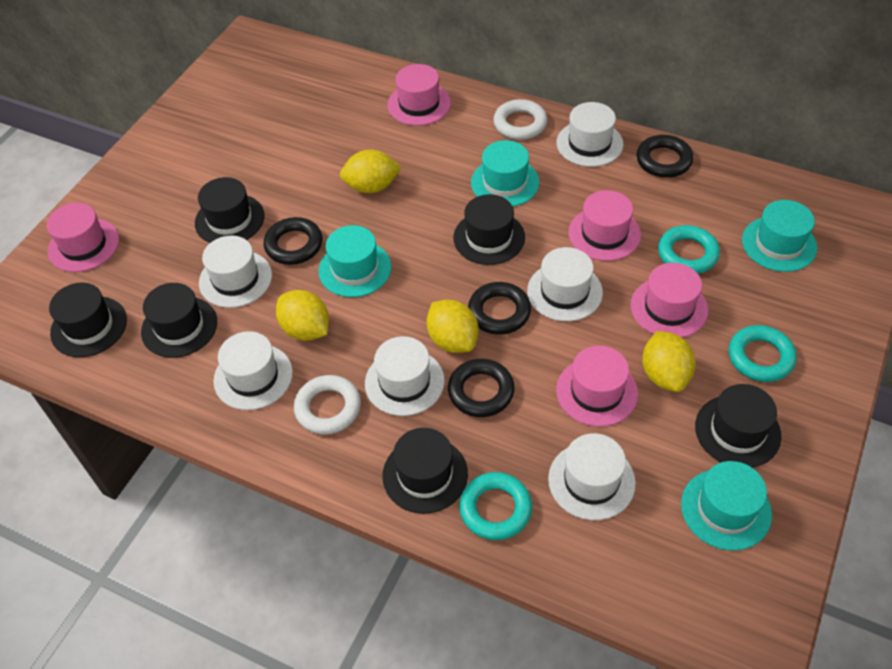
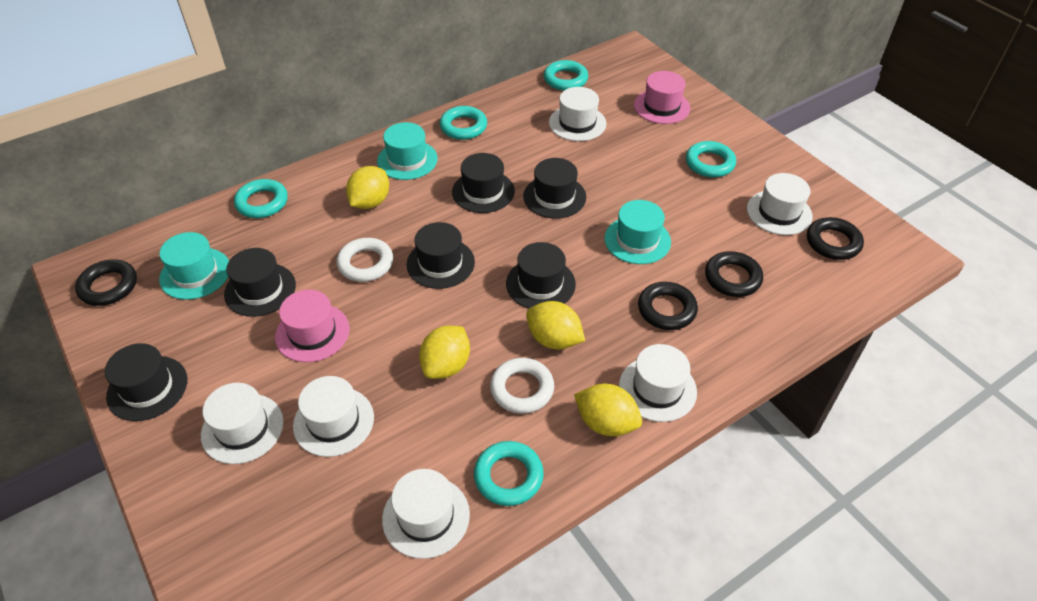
pink hat: [46,203,119,272] [387,64,451,126] [556,346,638,427] [568,190,641,261] [631,263,708,337] = 5 -> [275,290,350,362] [634,71,690,124] = 2
turquoise hat: [318,225,392,297] [471,140,540,207] [681,461,772,551] [742,200,817,272] = 4 -> [159,232,229,300] [377,122,438,180] [604,200,671,264] = 3
turquoise ring: [459,472,532,540] [658,225,720,274] [729,325,797,382] = 3 -> [234,179,288,218] [440,106,487,140] [474,441,544,506] [544,60,588,91] [686,141,736,177] = 5

